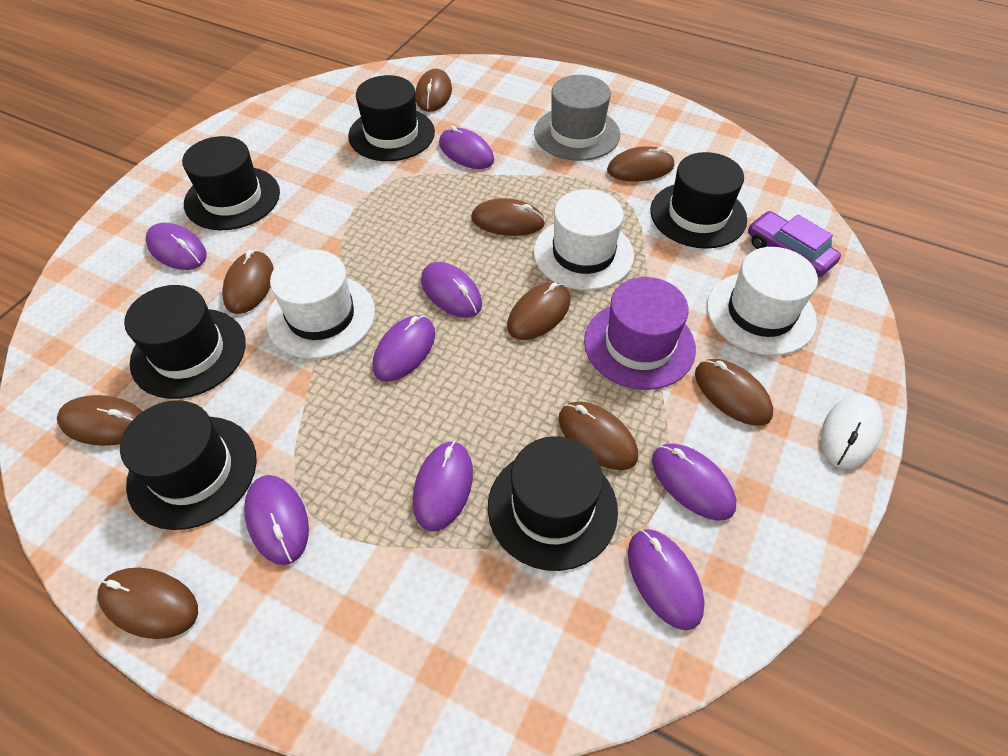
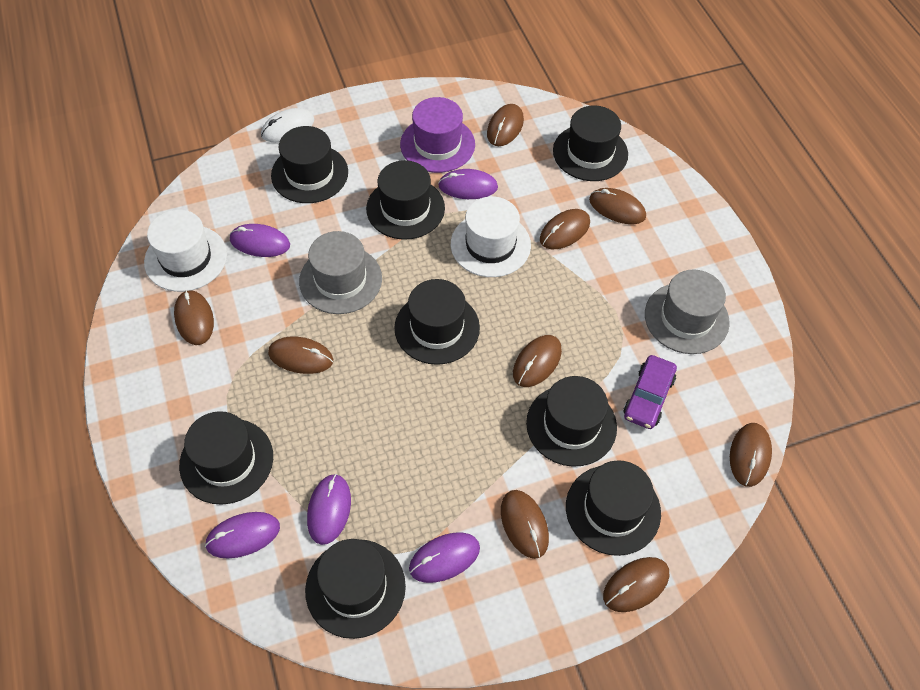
black hat: [120,400,257,530] [124,285,246,399] [182,136,280,230] [348,75,435,161] [488,436,618,571] [650,152,747,249] = 6 -> [179,411,273,505] [271,126,348,203] [305,539,406,639] [366,160,445,240] [394,279,480,365] [526,376,617,467] [553,105,628,181] [566,460,661,556] = 8
grey hat: [534,75,620,161] = 1 -> [299,231,382,314] [645,270,730,354] = 2
purple mouse: [146,223,207,270] [244,475,309,565] [373,315,435,382] [413,441,473,531] [421,262,482,318] [439,125,494,169] [628,529,704,630] [652,444,736,521] = 8 -> [205,512,280,559] [230,224,290,257] [307,474,351,545] [409,532,480,583] [438,169,498,199] = 5
white hat: [266,250,375,359] [534,189,634,290] [707,247,818,356] = 3 -> [144,210,227,292] [451,196,531,277] = 2

